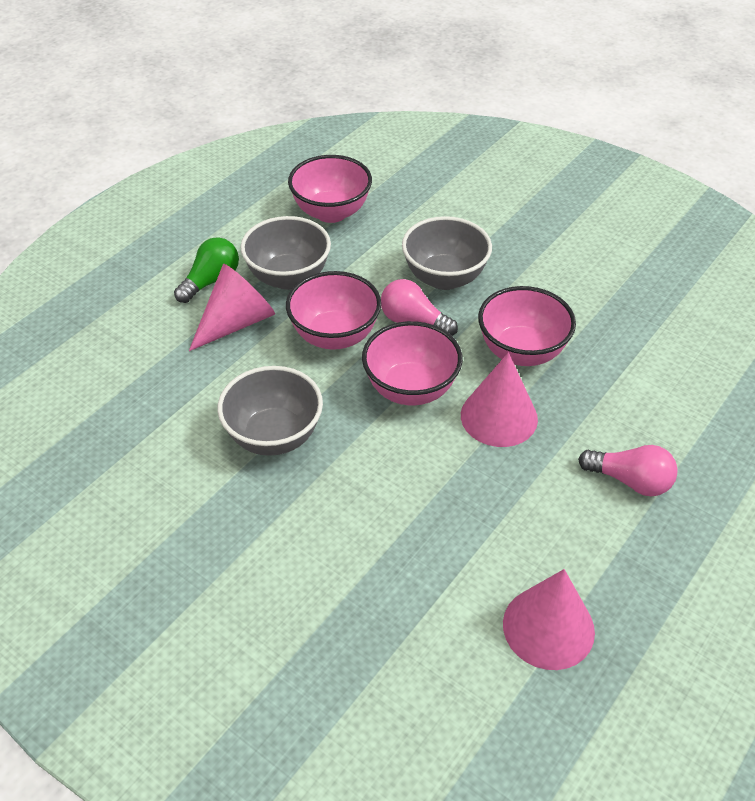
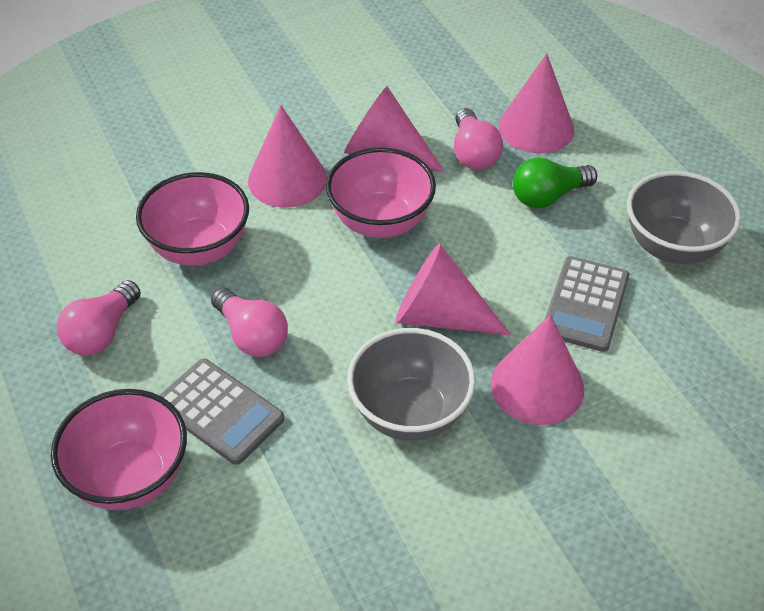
grey bowl: [217,366,323,456] [240,216,331,290] [402,216,492,290] = 3 -> [347,328,476,441] [627,171,741,264] = 2
grey calculator: none = 0 -> [159,359,284,465] [545,256,629,352] = 2
pink bowl: [286,271,381,350] [288,155,372,223] [362,321,463,405] [478,286,576,366] = 4 -> [51,389,187,510] [136,172,249,266] [326,147,436,238] = 3
pink cone: [189,264,275,351] [461,352,538,447] [503,569,595,670] = 3 -> [248,105,327,208] [344,86,444,172] [395,244,511,335] [491,314,584,425] [498,53,574,153] = 5
pink light bulb: [381,279,458,336] [578,445,678,496] = 2 -> [57,280,141,356] [211,288,288,357] [454,108,503,170] = 3

